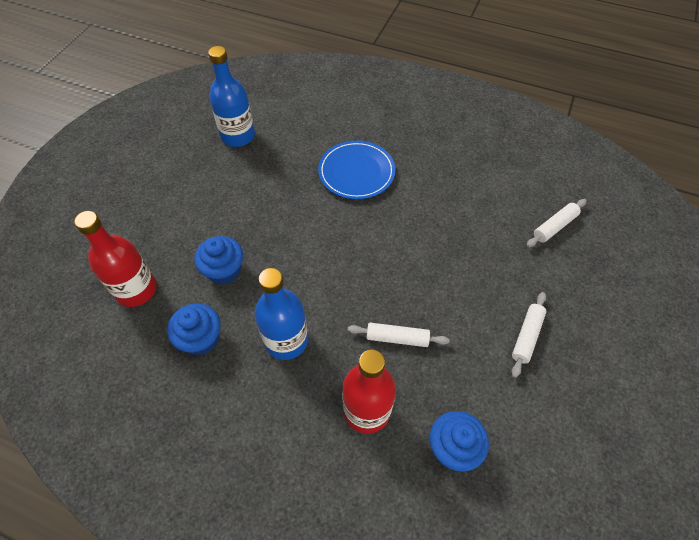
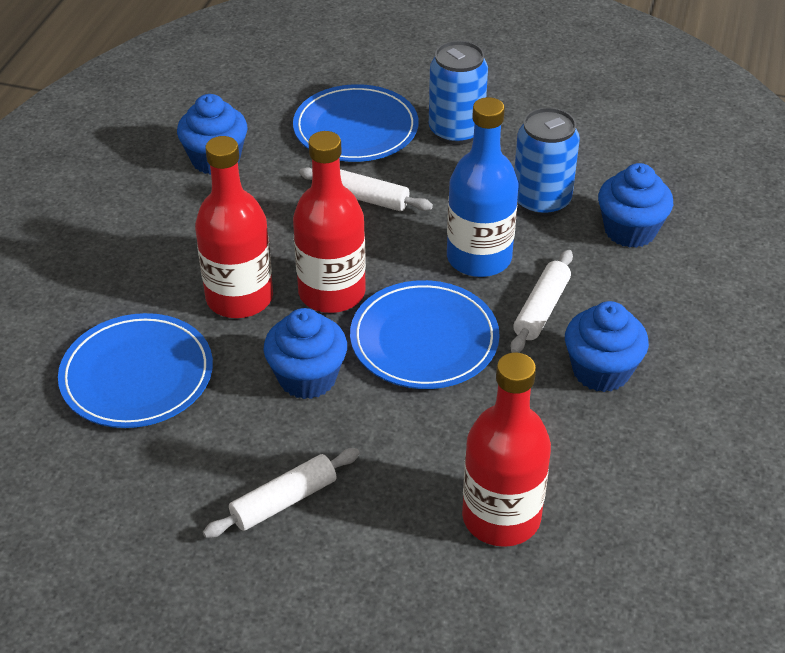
blue bottle: [208,46,255,147] [255,268,308,360] = 2 -> [447,97,518,277] = 1
blue can: none = 0 -> [429,41,488,145] [514,107,580,217] = 2
blue cupcake: [167,303,221,355] [194,236,243,285] [430,411,489,472] = 3 -> [177,94,247,175] [263,308,347,399] [565,301,649,392] [598,163,673,248] = 4
blue plate: [318,141,395,199] = 1 -> [58,313,213,428] [293,84,419,162] [350,280,500,389] = 3
red bottle: [74,211,157,307] [342,349,396,434] = 2 -> [195,136,273,318] [293,131,366,313] [462,353,551,547] = 3

